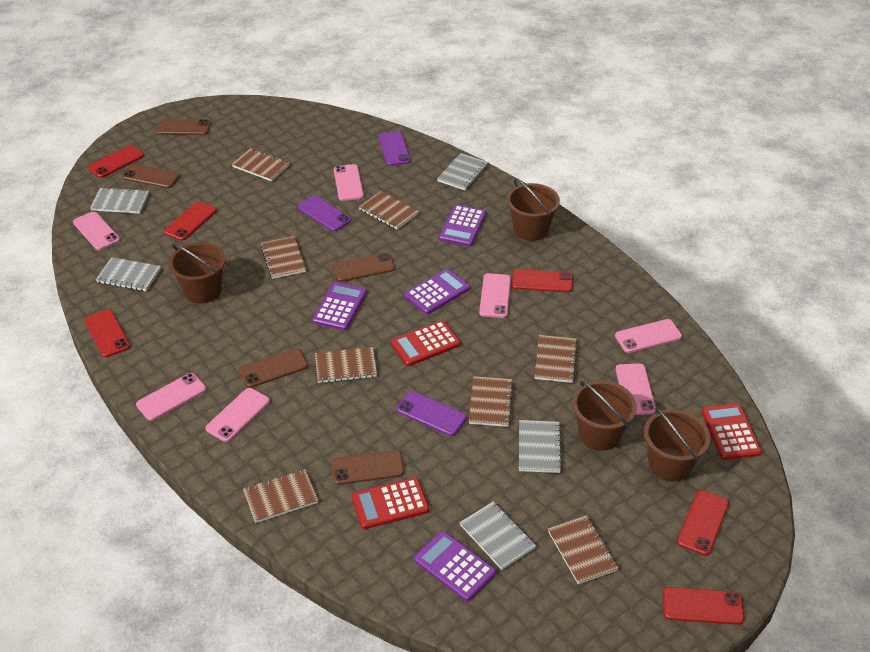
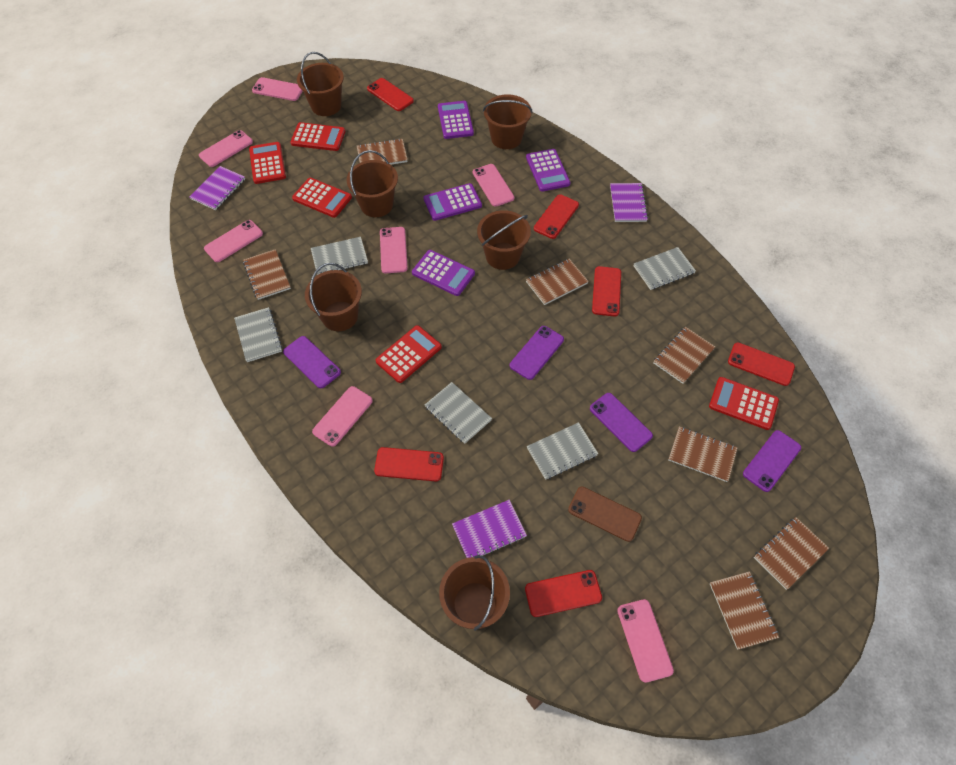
brown bucket: [169,242,226,304] [507,179,560,241] [572,380,637,451] [644,408,710,482] = 4 -> [297,52,344,116] [305,263,362,331] [347,150,398,217] [439,555,510,631] [477,210,531,270] [483,94,533,149] = 6
brown notebook: [232,148,290,181] [243,469,318,523] [260,236,306,279] [315,347,377,383] [359,191,419,230] [469,376,513,427] [534,335,578,383] [548,515,618,584] = 8 -> [243,249,291,300] [357,139,408,165] [526,259,589,305] [653,327,715,384] [668,426,738,482] [710,572,779,650] [754,517,829,590] = 7
brown phone: [122,164,180,188] [156,119,210,135] [239,348,308,388] [331,450,404,485] [332,253,395,282] = 5 -> [568,487,642,542] = 1
purple notebook: none = 0 -> [190,166,245,210] [452,500,527,558] [610,183,648,222] = 3
purple phone: [298,196,351,231] [379,131,410,166] [397,391,467,436] = 3 -> [283,336,341,388] [510,326,564,380] [590,393,653,452] [743,430,801,492] = 4
red calculator: [352,477,429,529] [391,320,460,366] [701,403,762,460] = 3 -> [249,142,286,184] [290,122,345,151] [292,178,352,218] [376,325,442,383] [709,377,779,430] = 5

